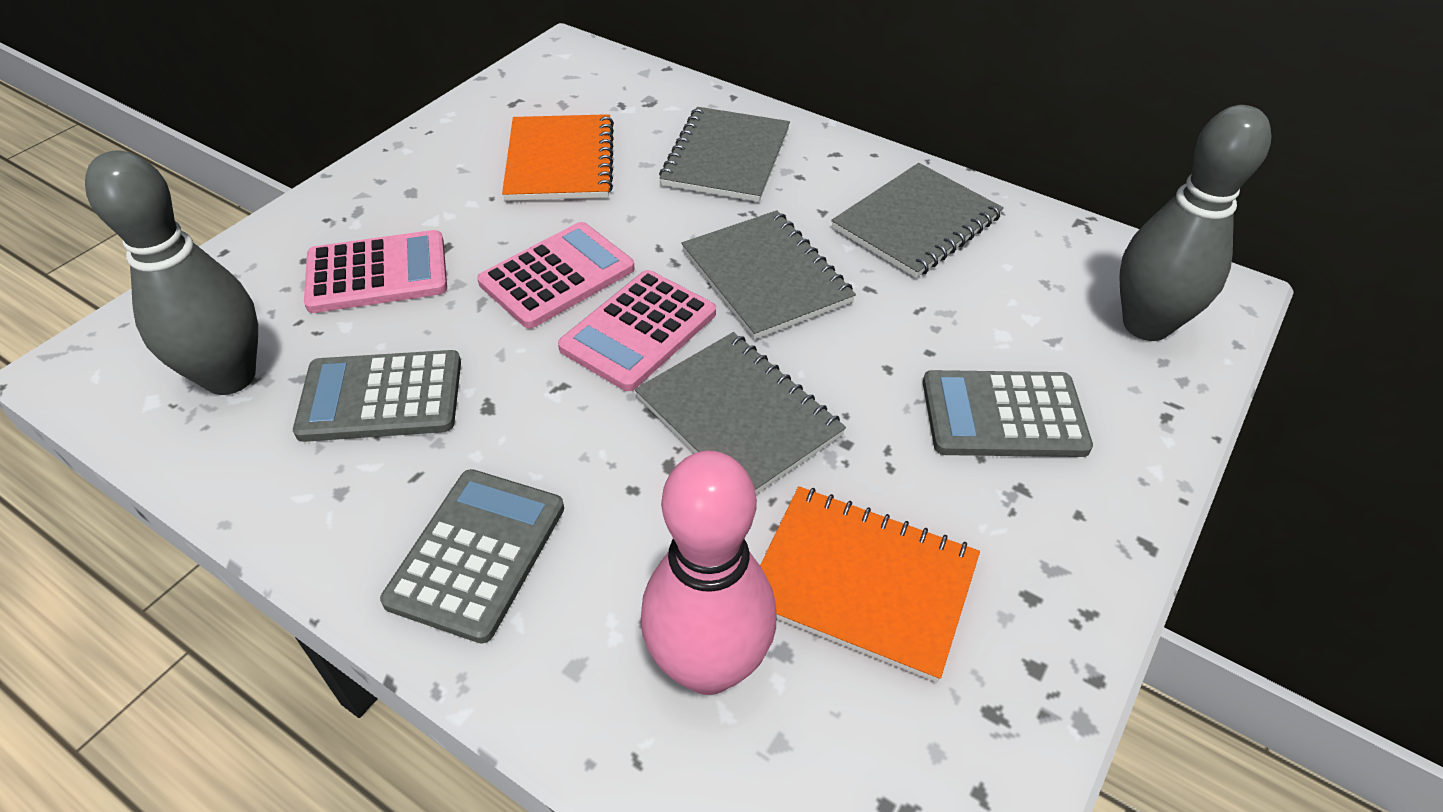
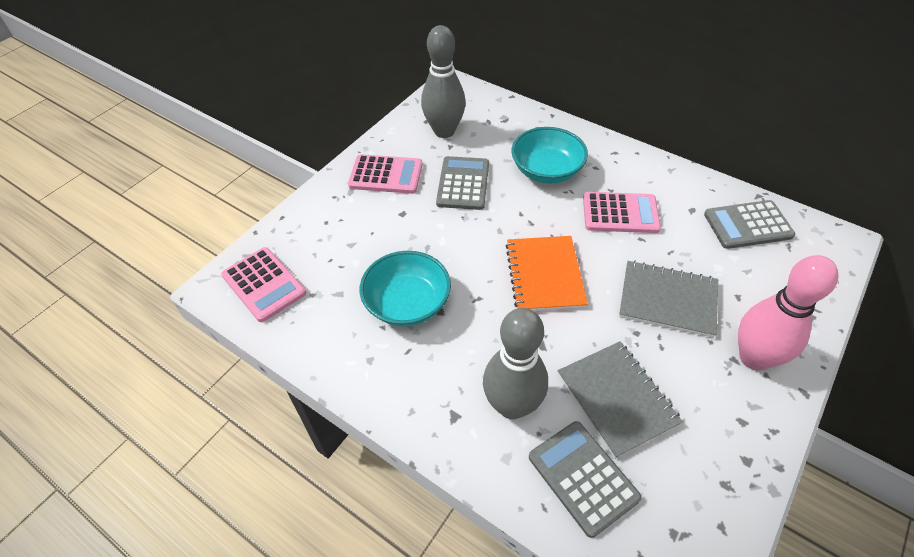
grey notebook: [635,332,846,494] [659,107,790,202] [681,210,856,340] [831,163,1004,278] = 4 -> [558,341,683,459] [619,261,718,338] = 2
orange notebook: [502,114,614,201] [760,486,980,682] = 2 -> [505,236,588,311] = 1
turquoise bowl: none = 0 -> [360,251,451,327] [511,127,588,183] = 2

